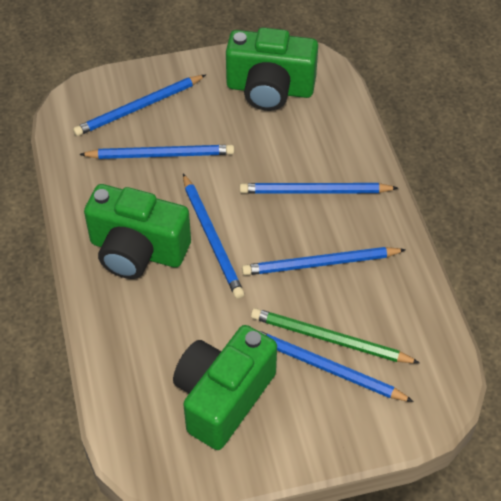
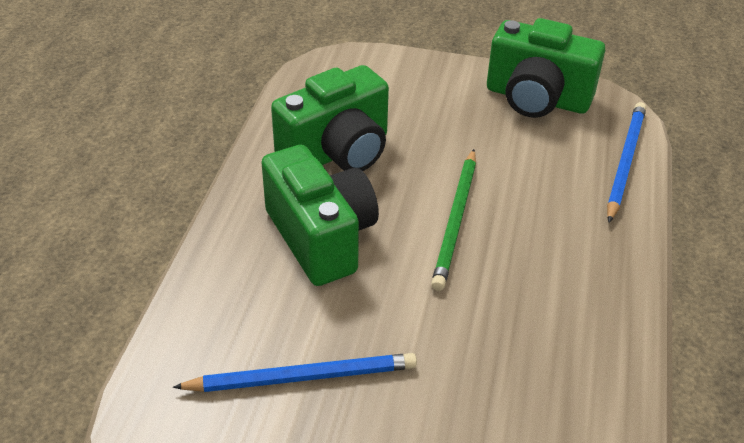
blue pencil: [73,75,206,136] [79,145,234,159] [183,174,244,299] [240,183,398,194] [242,247,406,276] [256,329,414,402] = 6 -> [173,353,417,392] [607,102,646,223] = 2

